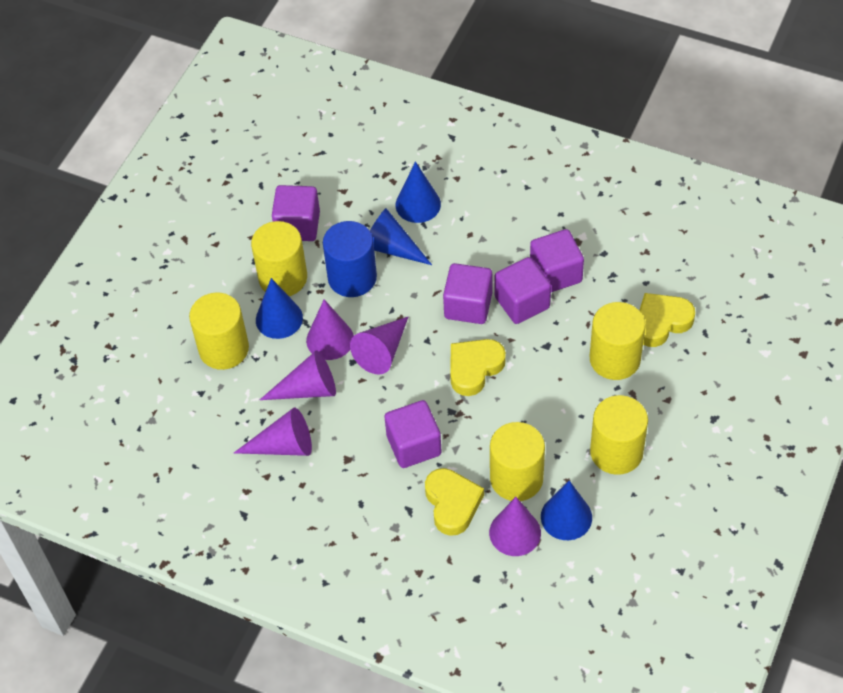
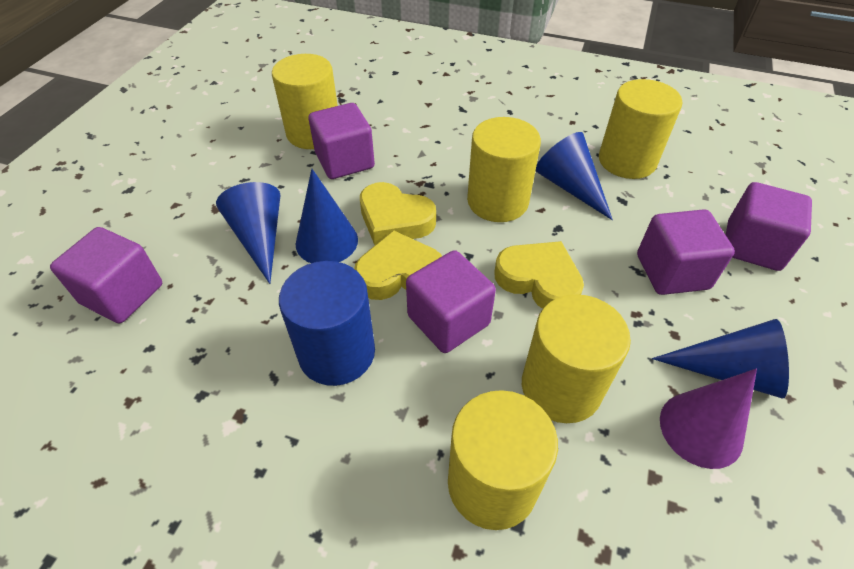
purple cone: [234,408,312,456] [260,350,336,400] [306,299,354,360] [350,317,408,374] [489,497,541,556] = 5 -> [660,369,757,469] = 1

